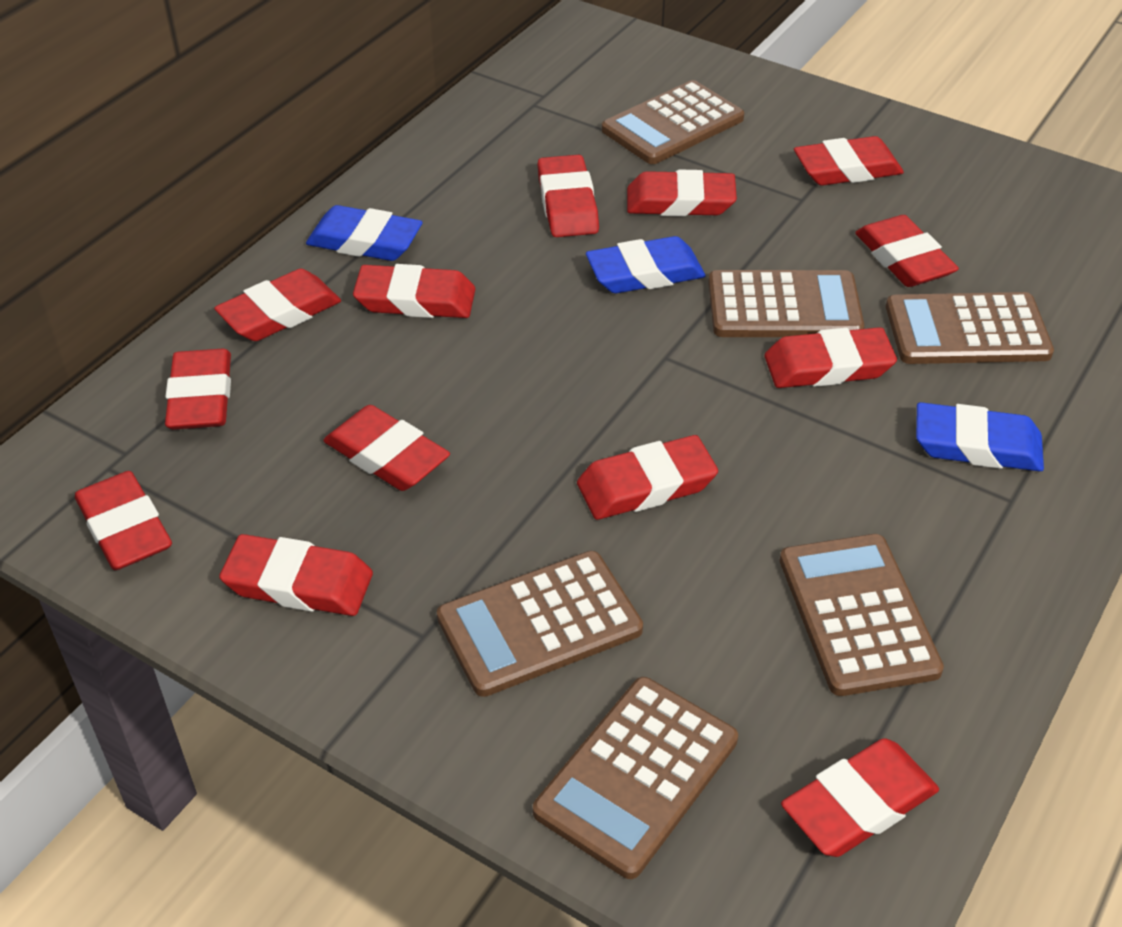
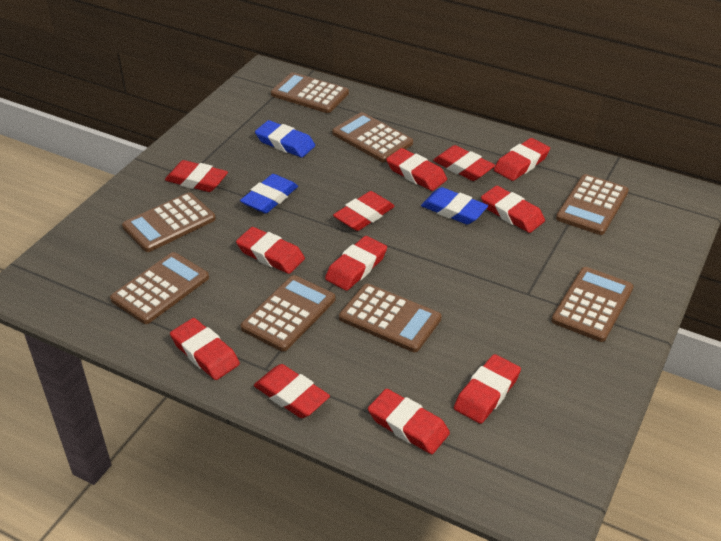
brown calculator: [437,551,643,697] [533,677,738,879] [602,80,744,164] [708,270,864,337] [780,534,944,696] [886,292,1054,364] = 6 -> [110,252,209,324] [122,192,216,252] [241,275,335,352] [271,72,349,113] [332,112,413,162] [339,284,442,352] [551,267,634,342] [556,174,629,235] = 8
red eraser: [75,471,172,570] [165,349,231,430] [214,269,341,341] [219,534,373,616] [323,405,450,491] [353,264,475,318] [538,155,599,237] [577,435,718,520] [627,170,737,216] [764,327,897,388] [781,738,939,857] [794,136,904,185] [855,215,959,287] = 13 -> [165,160,228,192] [170,318,240,380] [236,227,305,274] [254,364,330,418] [325,236,387,291] [333,191,395,231] [368,389,450,454] [386,148,447,191] [433,145,495,181] [454,354,521,424] [481,186,545,233] [494,138,550,181] = 12

